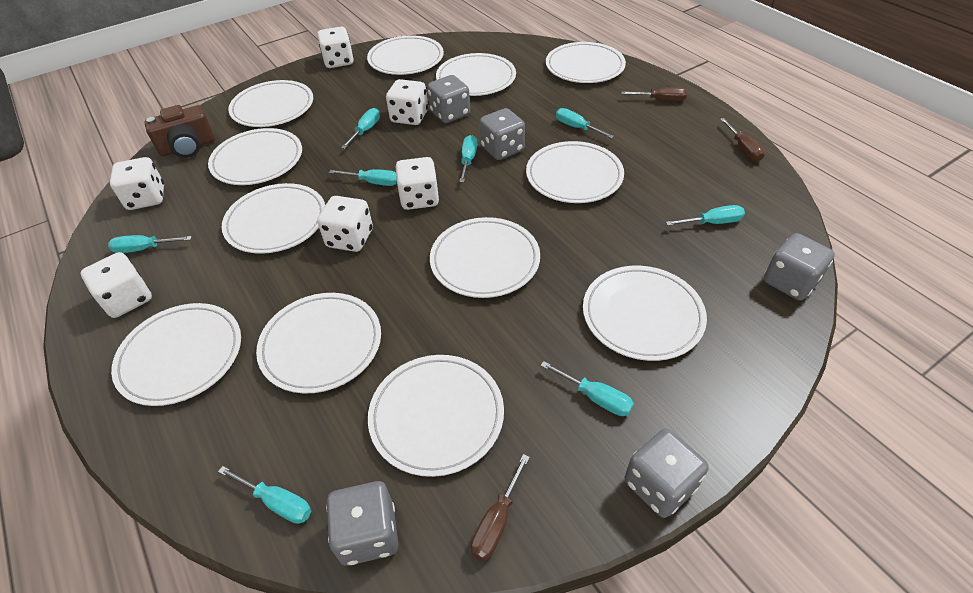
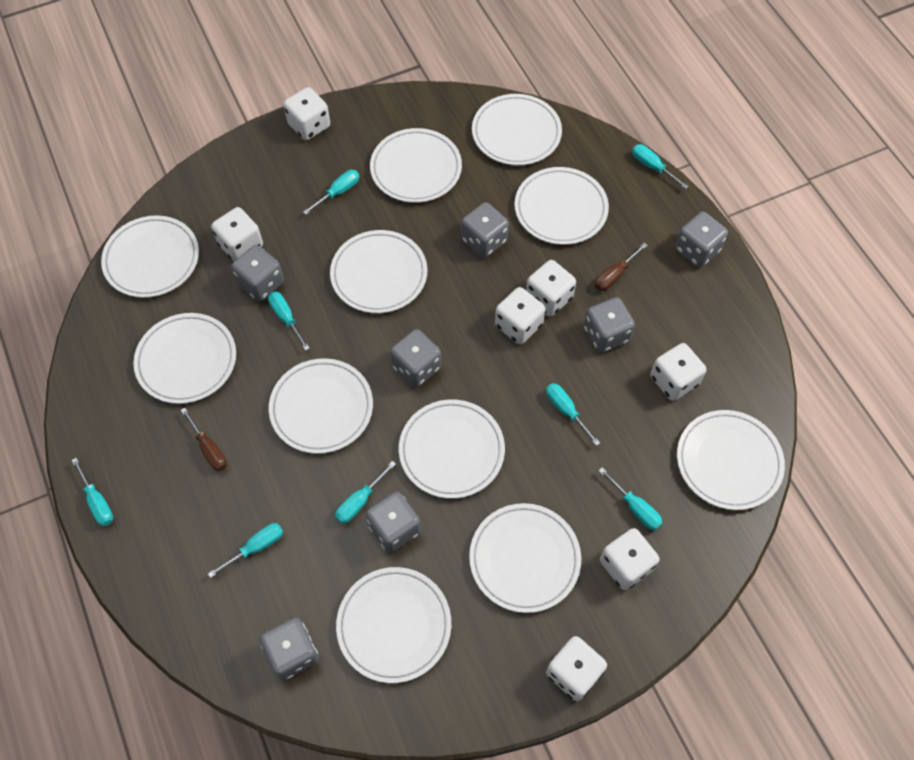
brown camera: [144,105,215,158] = 1 -> none = 0
brown screwdriver: [471,454,530,561] [621,87,687,101] [720,118,765,161] = 3 -> [181,408,227,471] [595,243,648,291] = 2
grey dice: [326,481,398,566] [427,75,470,123] [480,108,525,160] [625,429,709,518] [764,233,835,301] = 5 -> [231,245,284,301] [260,618,319,680] [366,492,421,553] [390,329,441,387] [461,202,509,258] [584,297,635,353] [675,212,728,267] = 7
white dice: [81,252,152,318] [110,157,164,210] [317,27,354,68] [317,196,373,252] [386,79,428,125] [396,157,439,210] = 6 -> [211,207,263,261] [283,87,330,140] [495,287,545,344] [526,260,576,317] [546,636,607,701] [600,528,660,590] [650,343,706,401] = 7
white plate: [111,303,241,406] [208,128,302,185] [221,183,325,254] [228,80,313,127] [256,293,381,394] [367,35,444,75] [368,355,504,477] [430,217,540,298] [436,53,516,96] [526,141,624,203] [546,42,626,83] [583,266,707,361] = 12 -> [101,215,199,298] [133,313,236,404] [269,358,373,454] [330,230,427,313] [336,567,451,683] [370,128,462,203] [399,399,505,499] [469,503,581,613] [472,94,562,165] [515,167,609,245] [677,410,785,510] = 11

